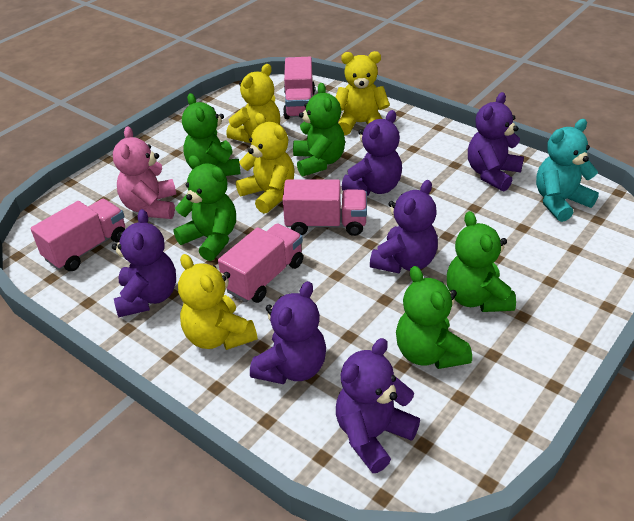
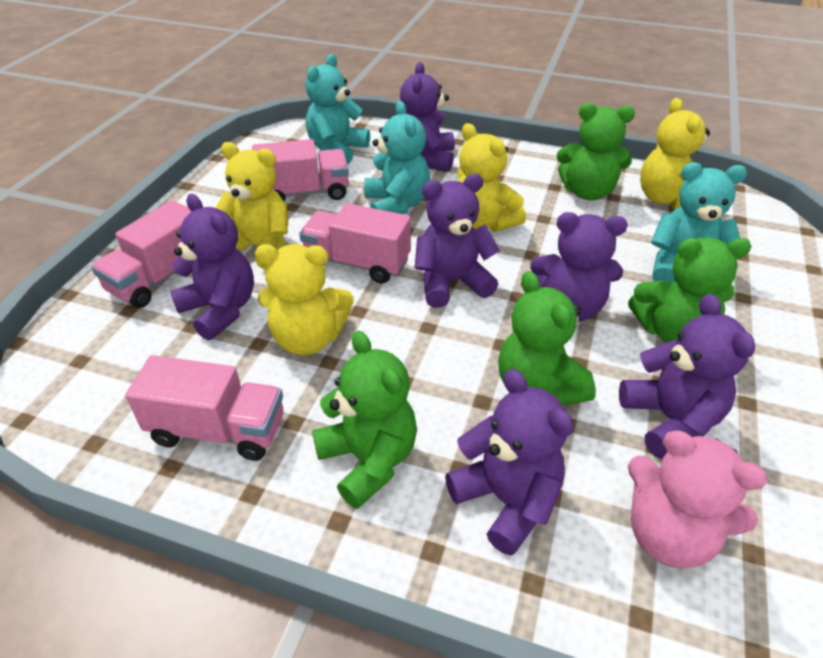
green teddy bear: [173,155,236,261] [182,93,241,176] [293,83,345,177] [396,266,472,369] [447,211,516,312] = 5 -> [312,331,417,509] [498,271,596,406] [557,103,635,200] [628,237,752,343] = 4
turquoise teddy bear: [536,119,599,222] = 1 -> [305,54,370,164] [364,101,430,214] [651,162,747,283] = 3

